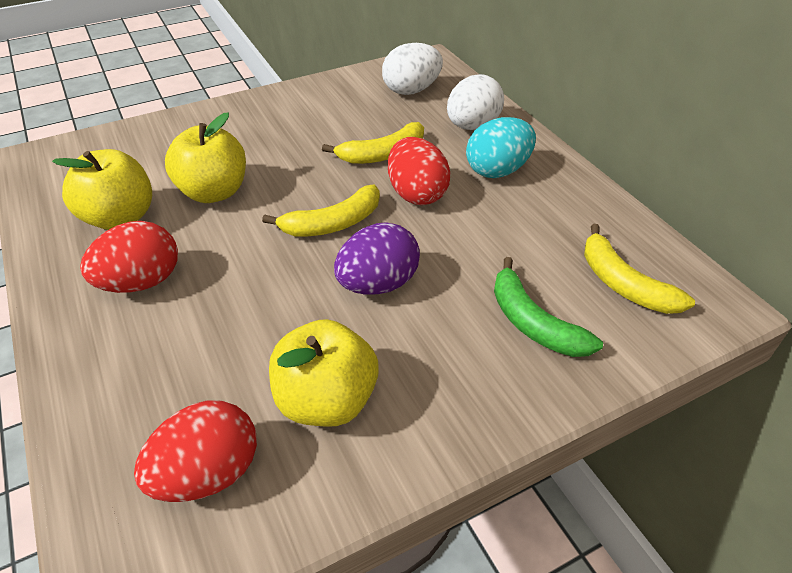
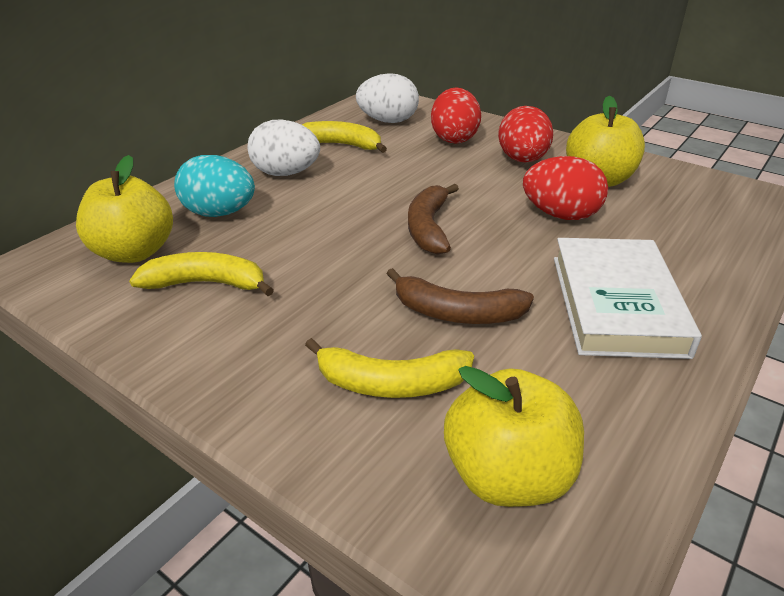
brown banana: none = 0 -> [387,268,534,324] [408,184,459,255] = 2
green banana: [494,257,603,357] = 1 -> none = 0
purple egg: [334,222,420,295] = 1 -> none = 0
white book: none = 0 -> [554,238,702,359] = 1

